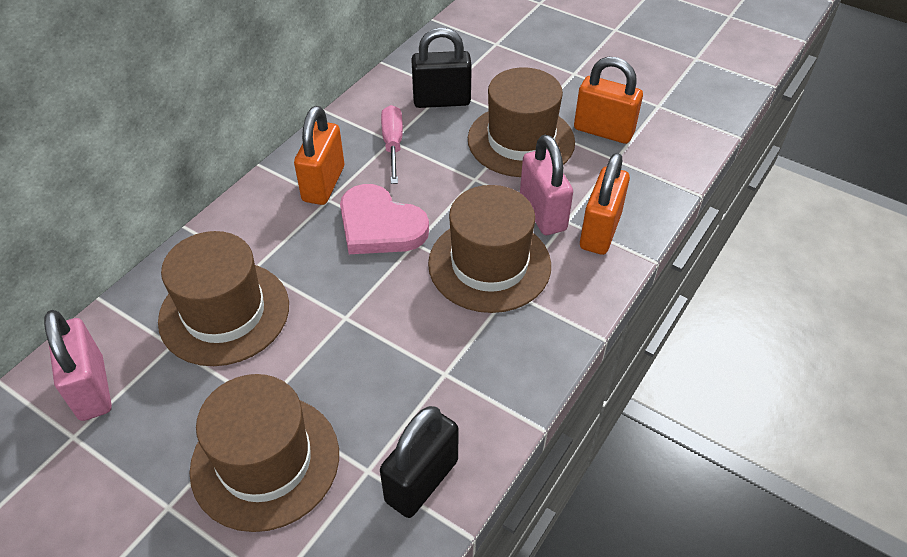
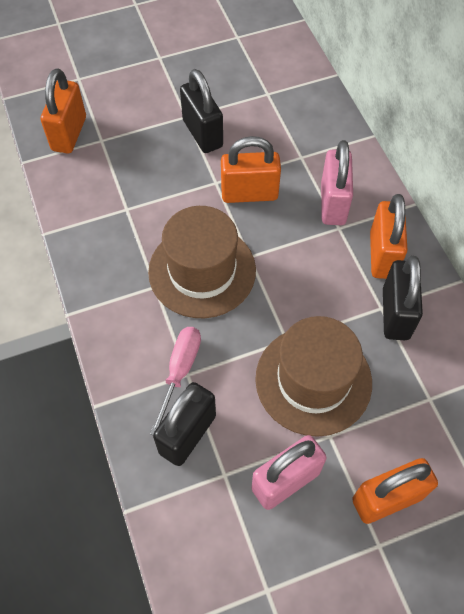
black padlock: [380,406,459,518] [411,28,472,108] = 2 -> [153,382,216,466] [180,69,223,153] [383,256,423,340] = 3
brown hat: [158,231,289,366] [190,374,339,532] [428,185,551,313] [468,67,575,177] = 4 -> [148,206,256,318] [255,316,372,437] = 2
orange padlock: [294,106,344,205] [574,57,643,144] [580,153,630,255] = 3 -> [41,68,86,153] [221,136,281,203] [352,458,438,524] [370,194,408,279] = 4
pink heart: [340,184,429,254] = 1 -> none = 0

